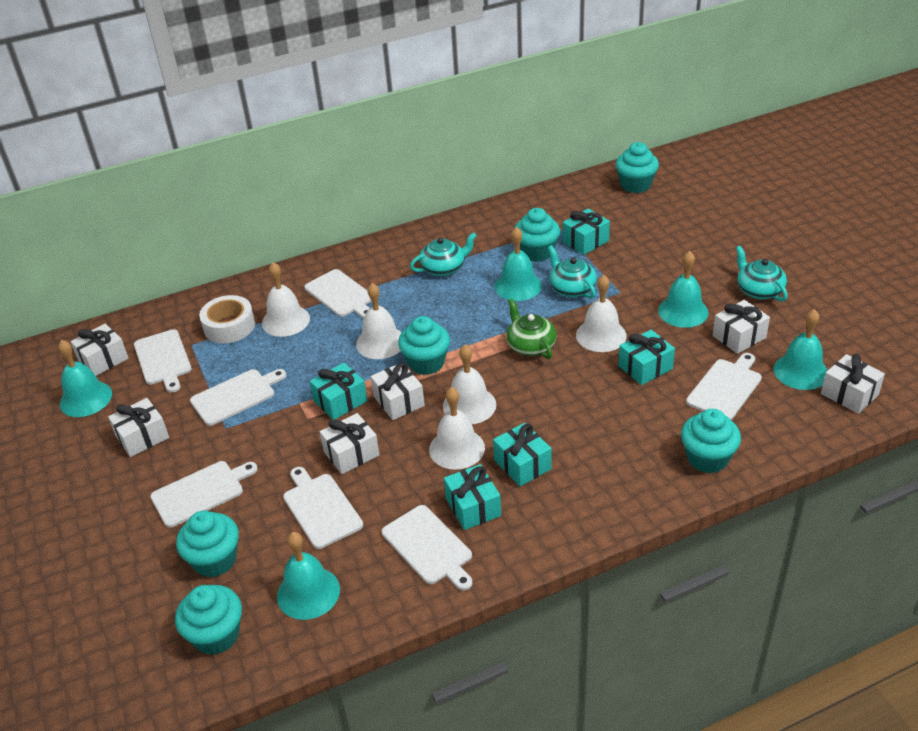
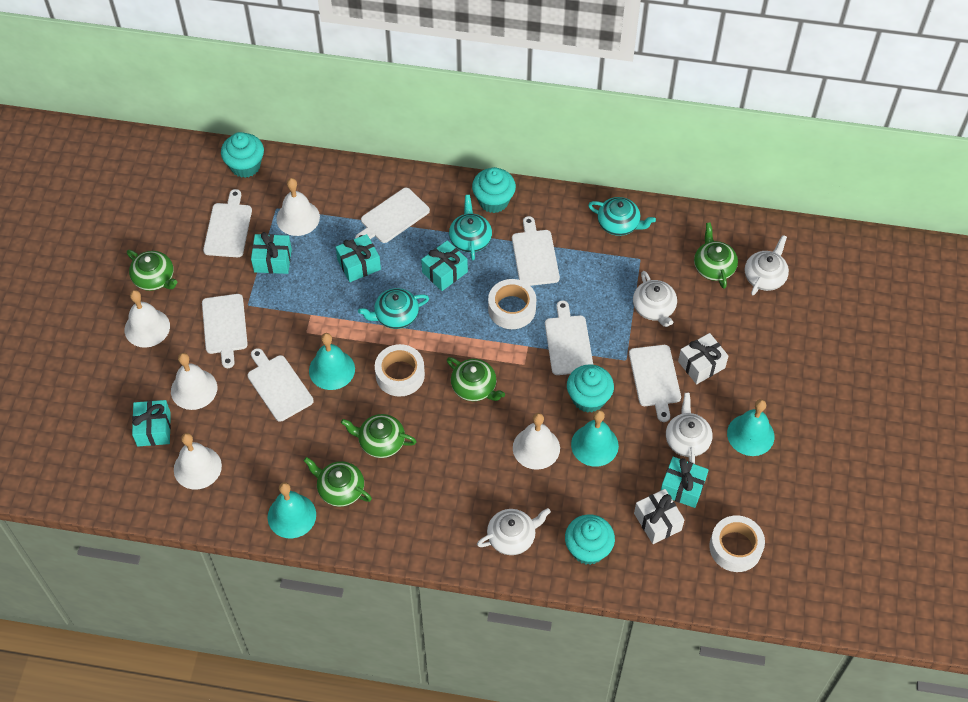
green teapot: [506,299,557,359] = 1 -> [127,250,177,291] [304,457,372,507] [341,414,417,458] [447,357,505,401] [694,222,738,289] = 5
turquoise bell: [58,340,112,417] [277,532,340,620] [494,227,542,301] [658,251,708,328] [773,309,828,390] = 5 -> [268,482,316,538] [309,333,355,390] [571,410,619,467] [727,399,774,456] = 4
turquoise cupcake: [175,585,242,655] [176,511,239,578] [398,316,450,375] [515,208,560,262] [615,142,659,193] [681,409,741,473] = 6 -> [221,132,264,178] [472,167,516,213] [565,514,615,565] [567,364,614,413] = 4
white gift: [70,324,128,376] [108,398,169,457] [320,413,379,474] [370,362,425,420] [713,300,770,354] [821,354,885,414] = 6 -> [634,489,685,544] [678,333,728,384] = 2
white tape: [199,295,255,343] = 1 -> [375,344,425,397] [488,279,536,329] [709,515,765,572] = 3
white teapot: none = 0 -> [477,508,551,555] [633,271,677,327] [666,393,712,464] [745,235,789,295] = 4

